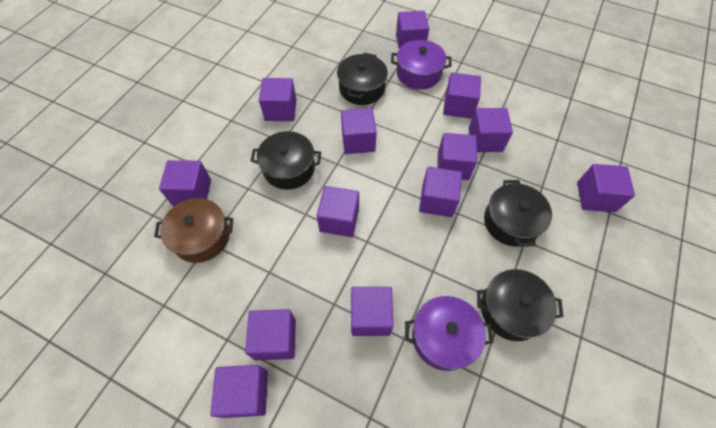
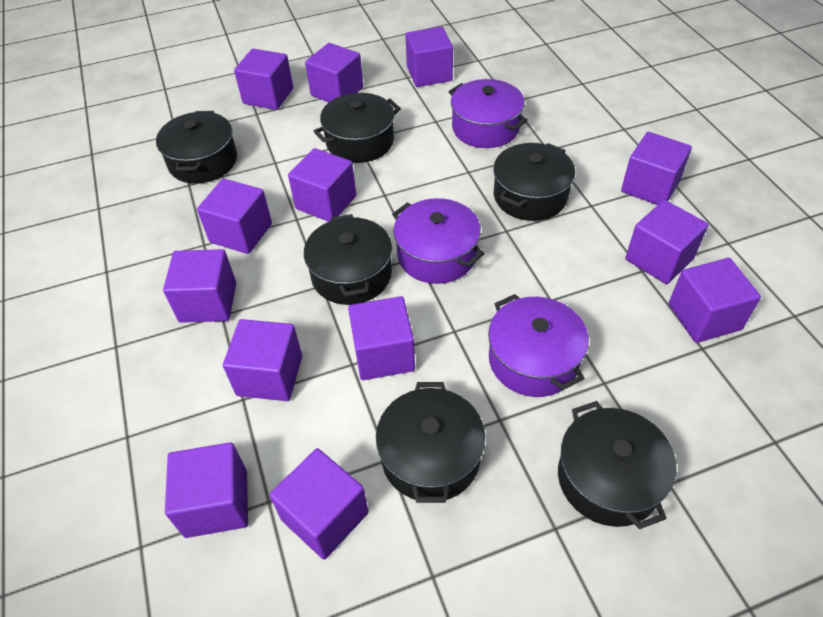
black pot: [251,131,321,190] [337,53,388,105] [477,269,564,341] [484,180,552,247] = 4 -> [156,111,237,184] [304,214,392,305] [314,93,401,163] [376,382,485,503] [493,143,575,221] [558,401,677,529] = 6
brown pot: [154,198,233,263] = 1 -> none = 0
purple pot: [391,40,451,89] [405,296,493,371] = 2 -> [392,198,485,284] [449,79,528,148] [488,294,589,397] = 3

